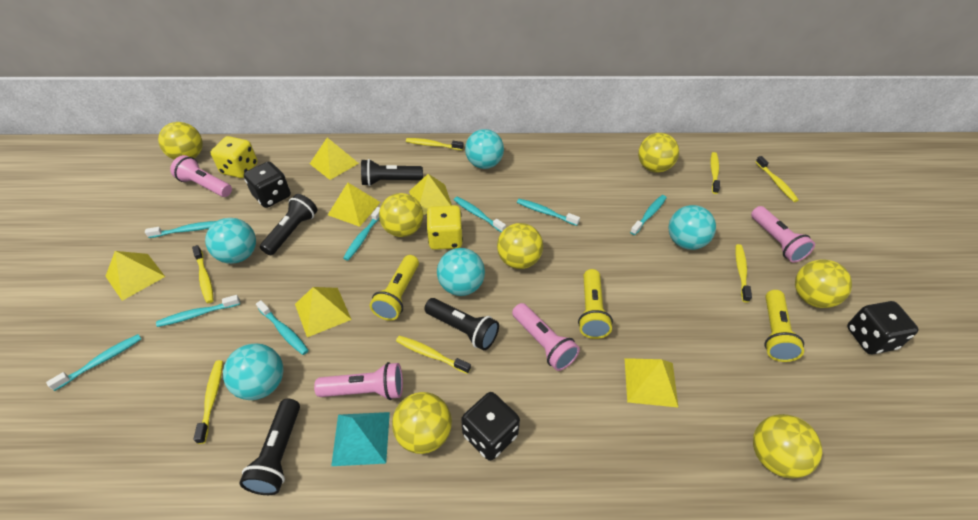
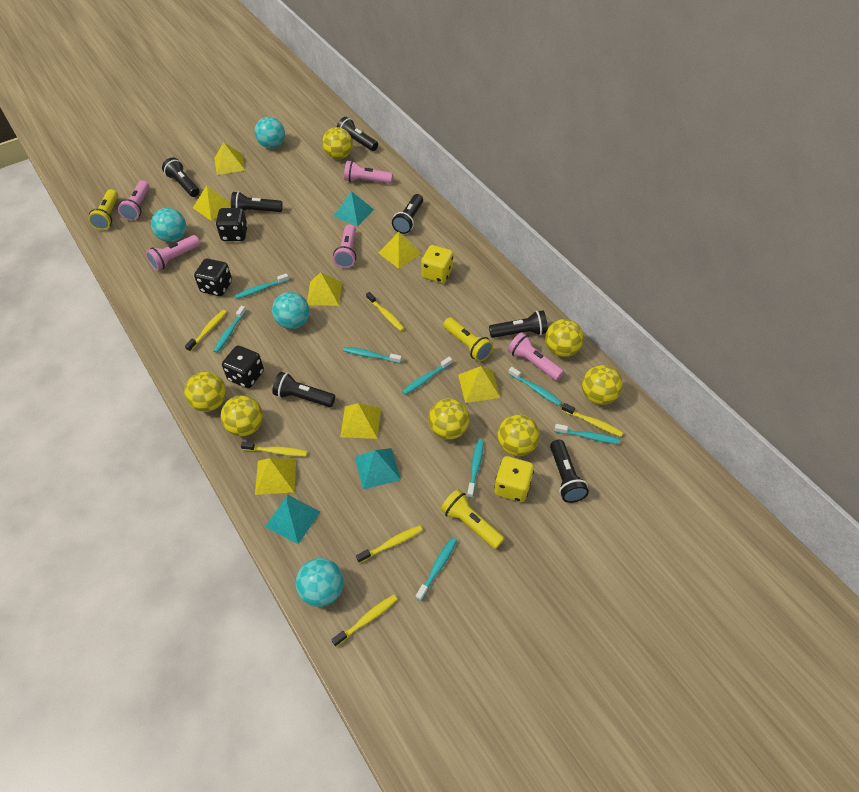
black flashlight: [239,399,300,495] [260,194,317,255] [361,159,423,186] [425,298,499,350] = 4 -> [162,157,200,197] [231,191,283,212] [272,372,335,407] [337,117,378,151] [392,194,423,234] [489,311,548,338] [550,440,589,503] = 7
pink flashlight: [170,155,232,197] [314,362,403,400] [512,303,580,371] [751,206,815,263] = 4 -> [118,180,149,221] [146,235,200,271] [333,224,356,268] [344,161,393,184] [508,332,564,381] = 5
turquoise ball: [205,218,256,264] [223,344,284,400] [437,248,485,296] [465,129,504,169] [668,205,716,250] = 5 -> [151,208,187,242] [254,117,285,148] [272,292,309,329] [295,558,343,607] = 4
turquoise pyramid: [331,412,390,466] = 1 -> [265,495,321,544] [333,191,374,227] [355,448,401,489] = 3
yellow pyramid: [105,251,165,301] [295,287,352,337] [310,138,359,180] [328,182,381,227] [409,174,452,215] [625,358,679,408] = 6 -> [193,185,231,221] [214,142,245,175] [255,458,296,495] [307,272,342,306] [340,403,381,439] [378,232,422,269] [458,366,500,403] = 7
yellow toothbrush: [192,245,214,303] [193,360,223,444] [396,336,471,374] [406,138,464,150] [710,152,720,194] [735,244,752,303] [755,156,799,202] = 7 -> [185,310,227,352] [241,442,308,456] [331,595,398,647] [356,525,423,563] [366,292,405,331] [562,403,623,437] = 6

